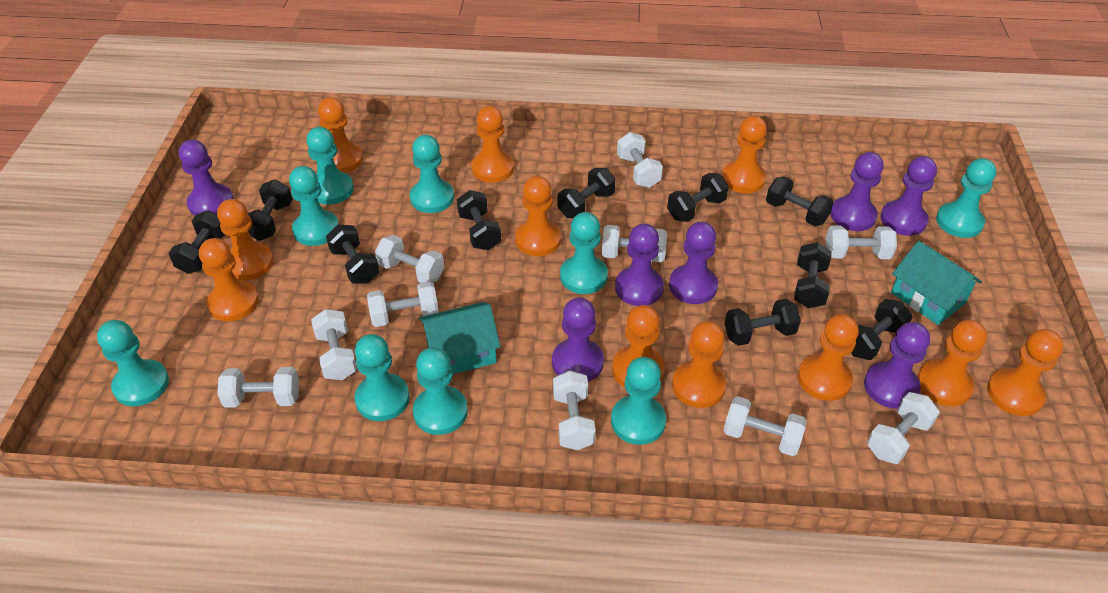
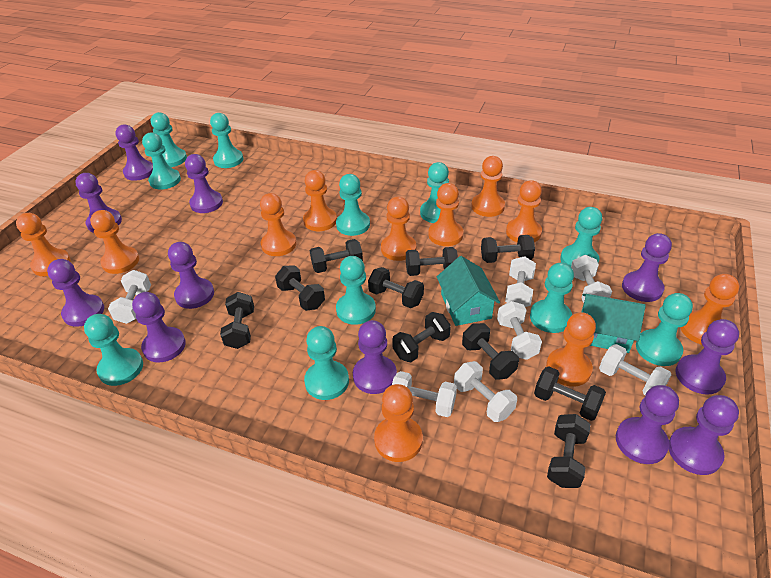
purple pawn: [179,140,234,216] [552,298,604,382] [615,223,664,306] [669,222,718,304] [830,152,884,231] [864,322,930,409] [880,156,937,236] = 7 -> [47,259,104,327] [75,173,122,233] [115,124,153,181] [132,292,186,363] [168,242,214,309] [185,154,223,213] [353,320,397,394] [616,385,679,464] [622,233,672,302] [669,395,739,475] [676,319,739,395] = 11
turquoise pawn: [97,320,169,406] [289,166,339,246] [306,127,354,205] [355,334,410,421] [410,135,454,213] [413,347,468,435] [560,212,608,294] [611,357,666,445] [936,158,997,238] = 9 -> [84,314,143,386] [142,133,181,190] [151,112,187,167] [210,113,243,168] [304,326,349,400] [336,174,370,236] [336,256,376,325] [420,162,449,223] [530,263,574,333] [560,207,602,267] [636,293,693,366] = 11
white dumbbell: [217,367,299,408] [311,309,357,380] [367,281,439,327] [375,235,444,283] [553,370,596,450] [602,225,667,262] [617,132,663,188] [723,396,807,456] [826,225,897,259] [867,392,940,464] = 10 -> [108,270,151,324] [392,371,457,417] [454,361,517,422] [497,301,542,360] [505,256,536,307] [571,255,612,303] [599,344,672,395] = 7

